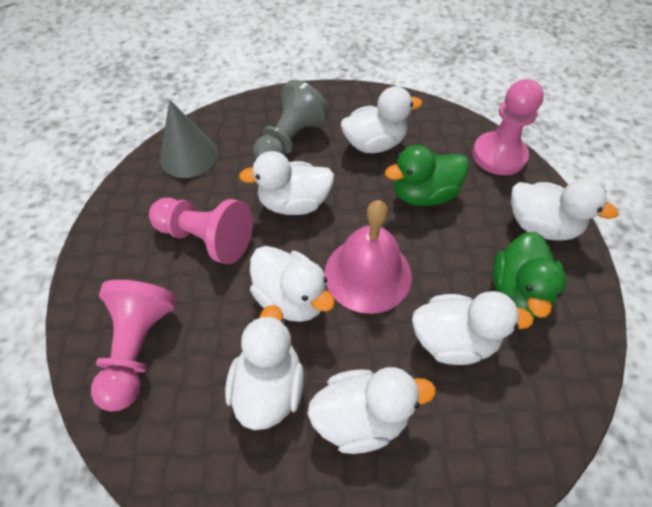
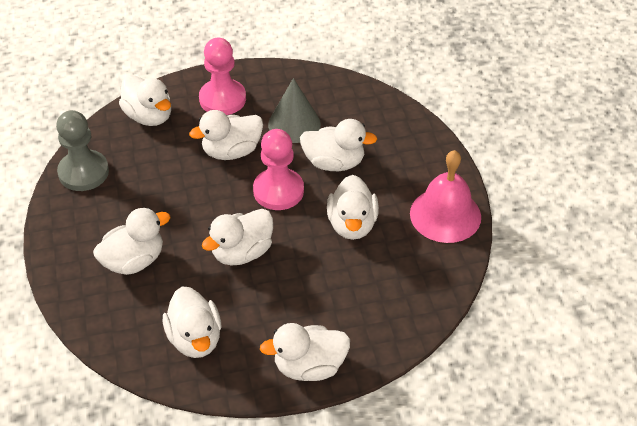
green duck: [385,145,469,206] [493,232,566,318] = 2 -> none = 0
pink pawn: [91,280,176,412] [149,198,253,264] [472,79,544,175] = 3 -> [199,38,246,115] [253,129,304,210] = 2
white duck: [225,305,304,430] [239,151,334,215] [250,246,335,322] [308,367,436,454] [341,86,422,153] [412,291,534,365] [511,179,619,241] = 7 -> [93,208,170,275] [119,75,171,126] [163,286,221,358] [189,110,263,160] [202,209,273,265] [260,323,350,381] [300,119,377,171] [327,175,379,240] = 8

